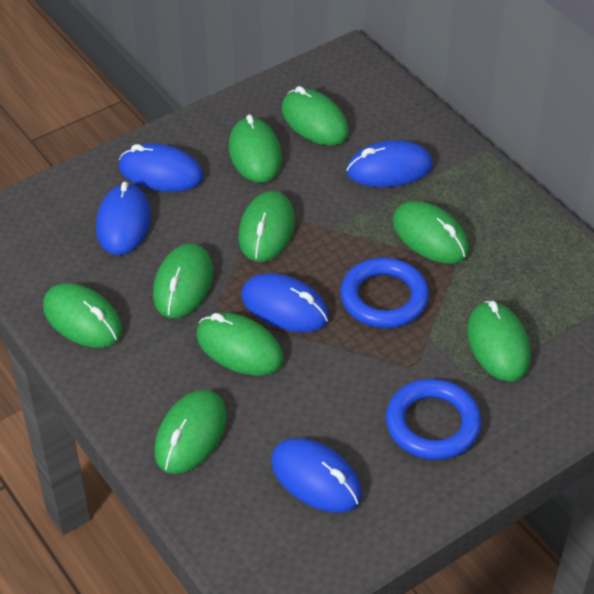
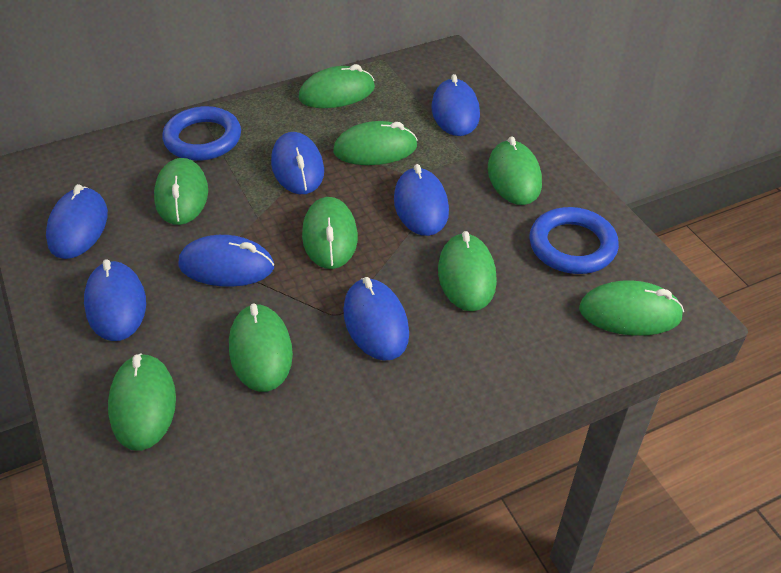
blue mouse: [96,182,151,255] [119,143,204,192] [241,273,329,332] [271,438,362,513] [347,140,433,187] = 5 -> [46,184,108,259] [84,259,146,341] [178,235,274,287] [271,132,324,194] [343,277,409,361] [394,164,449,236] [431,74,480,136] = 7

